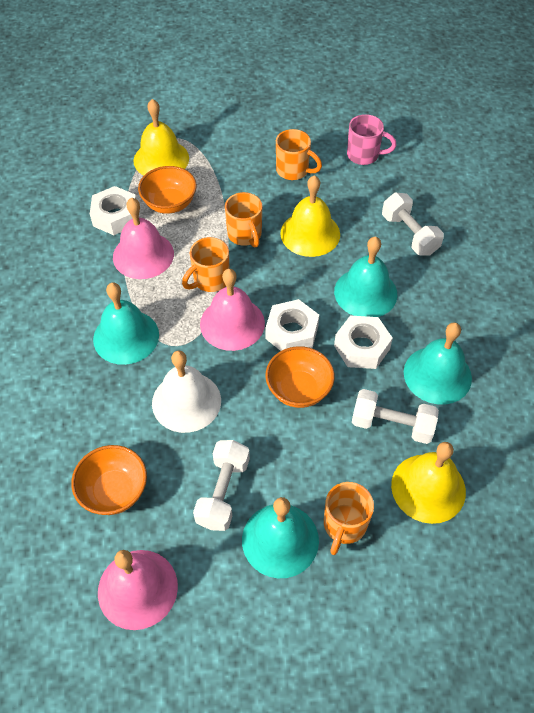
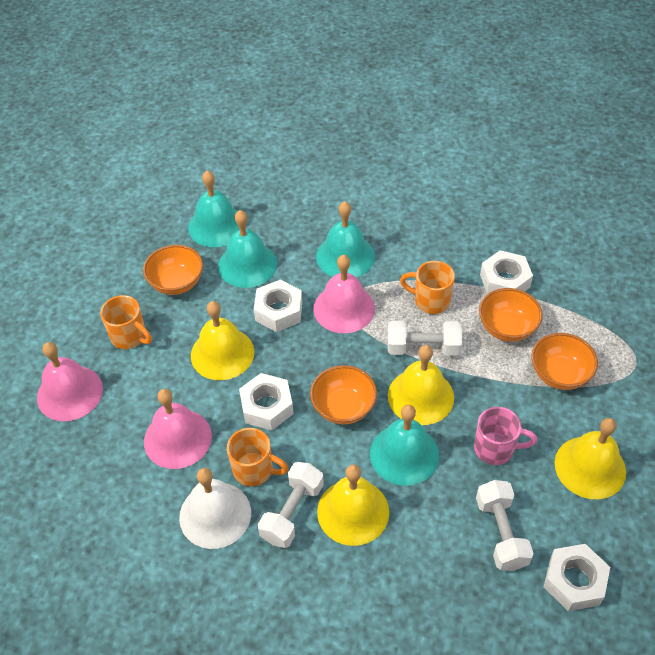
orange bowl: [71,445,147,515] [138,166,197,214] [265,346,335,408] = 3 -> [143,245,203,295] [310,365,377,425] [479,288,543,342] [532,333,598,390] = 4
orange mug: [182,237,229,292] [225,192,262,247] [276,129,322,180] [324,482,374,555] = 4 -> [100,295,152,349] [227,428,289,486] [400,261,455,314] = 3
white nut: [90,186,136,235] [266,299,319,351] [334,315,393,369] = 3 -> [239,373,294,431] [254,280,302,332] [480,250,533,294] [544,544,610,611] = 4
yellow bell: [133,99,189,176] [280,175,340,257] [391,442,466,524] = 3 -> [191,301,254,380] [317,464,389,546] [388,345,454,425] [555,418,626,499] = 4

